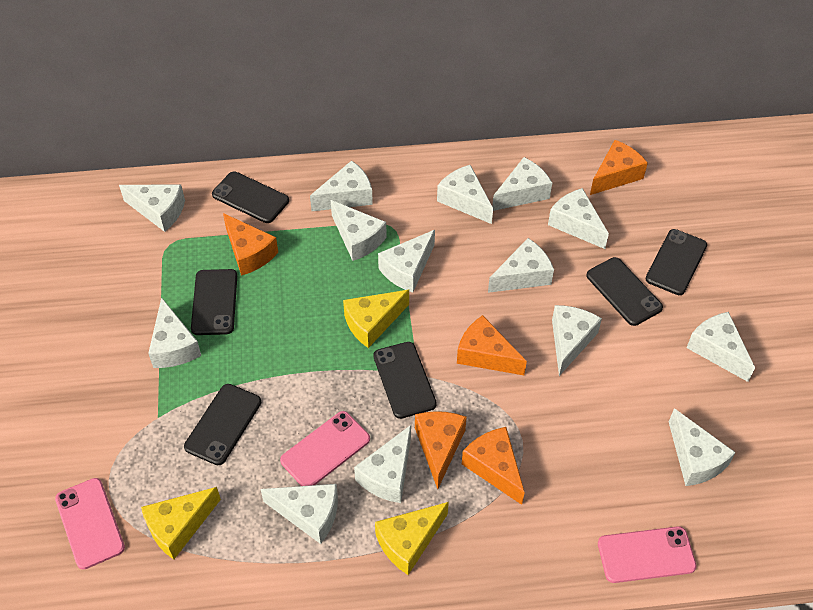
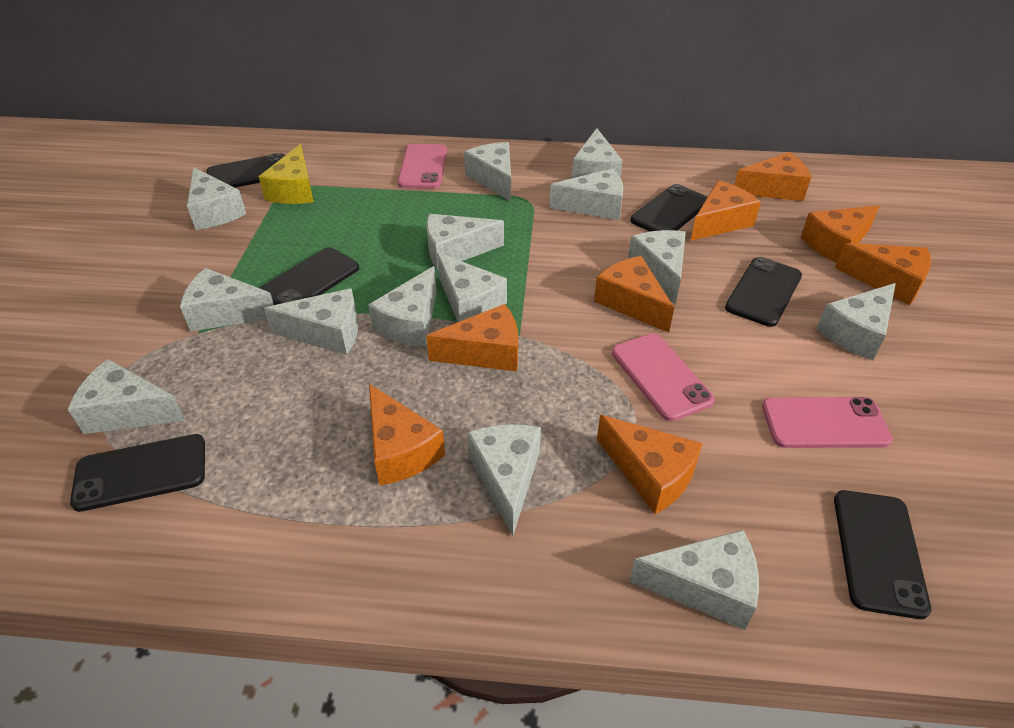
orange cheese: [223,213,278,276] [415,411,467,489] [457,315,527,375] [462,427,525,505] [590,140,648,195] = 5 -> [369,384,445,486] [426,304,518,371] [594,256,674,333] [597,415,703,514] [690,180,761,241] [735,152,811,201] [801,205,879,263] [835,243,931,305] = 8
yellow cheese: [141,487,221,559] [343,290,409,348] [375,502,449,575] = 3 -> [259,144,314,204] = 1

